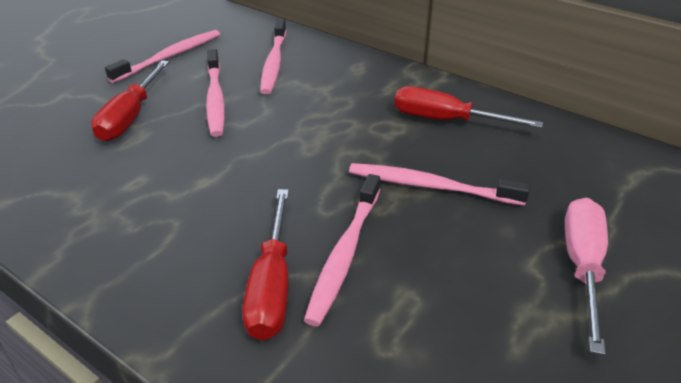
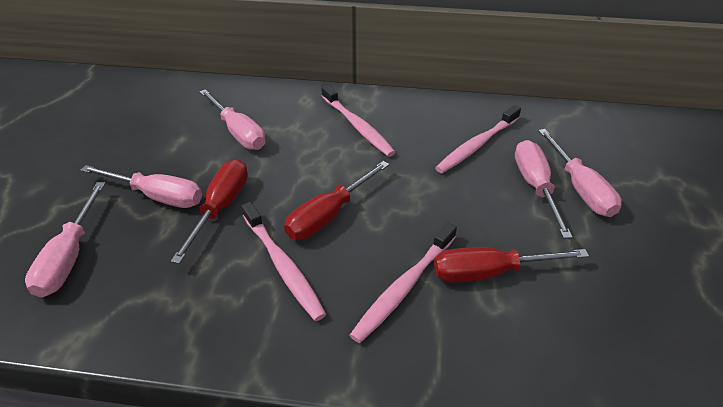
pink screwdriver: [565,198,608,355] = 1 -> [25,182,106,298] [81,165,202,208] [199,89,266,150] [515,140,573,239] [538,129,622,217] = 5
pink toothbrush: [105,30,220,83] [206,49,225,137] [260,19,286,95] [304,174,380,327] [349,163,530,206] = 5 -> [241,202,326,321] [321,85,396,157] [350,223,457,343] [435,105,521,173] = 4

